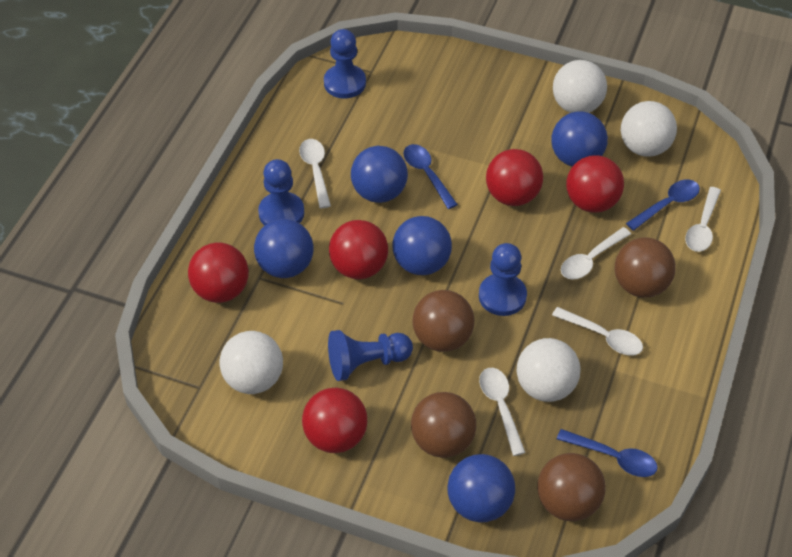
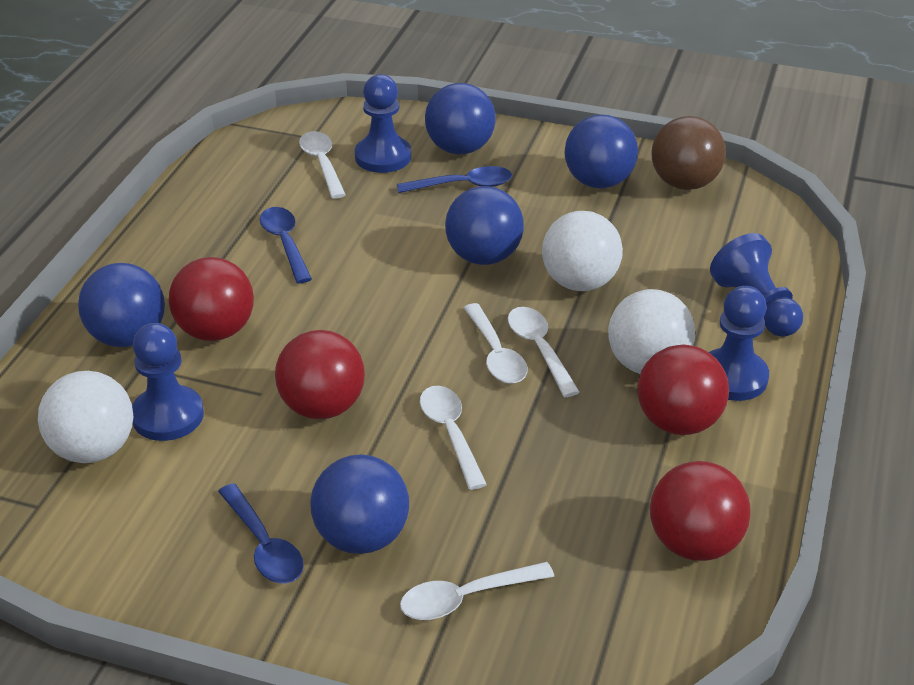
brown ball: [411,392,476,458] [412,290,474,352] [537,453,606,521] [615,237,676,298] = 4 -> [651,116,726,190] = 1
red ball: [188,243,249,303] [302,388,367,453] [329,220,388,279] [486,149,543,206] [566,155,624,213] = 5 -> [169,257,254,341] [275,330,365,419] [637,344,729,435] [650,461,751,561] = 4
white ball: [220,331,283,394] [517,338,581,402] [553,60,607,113] [621,101,677,157] = 4 -> [38,371,133,463] [542,211,623,291] [608,289,695,374] = 3

